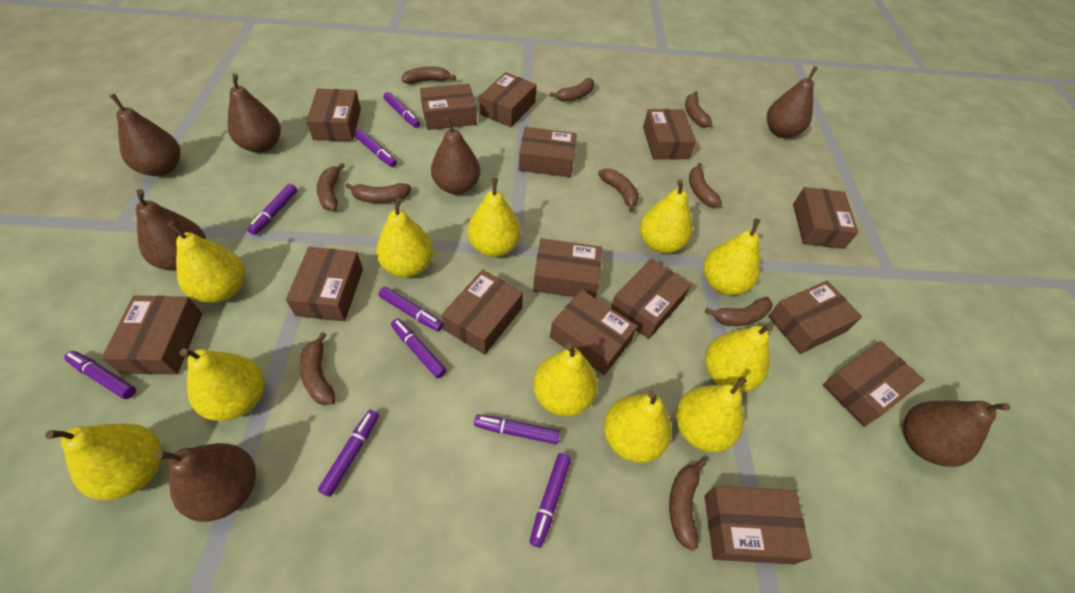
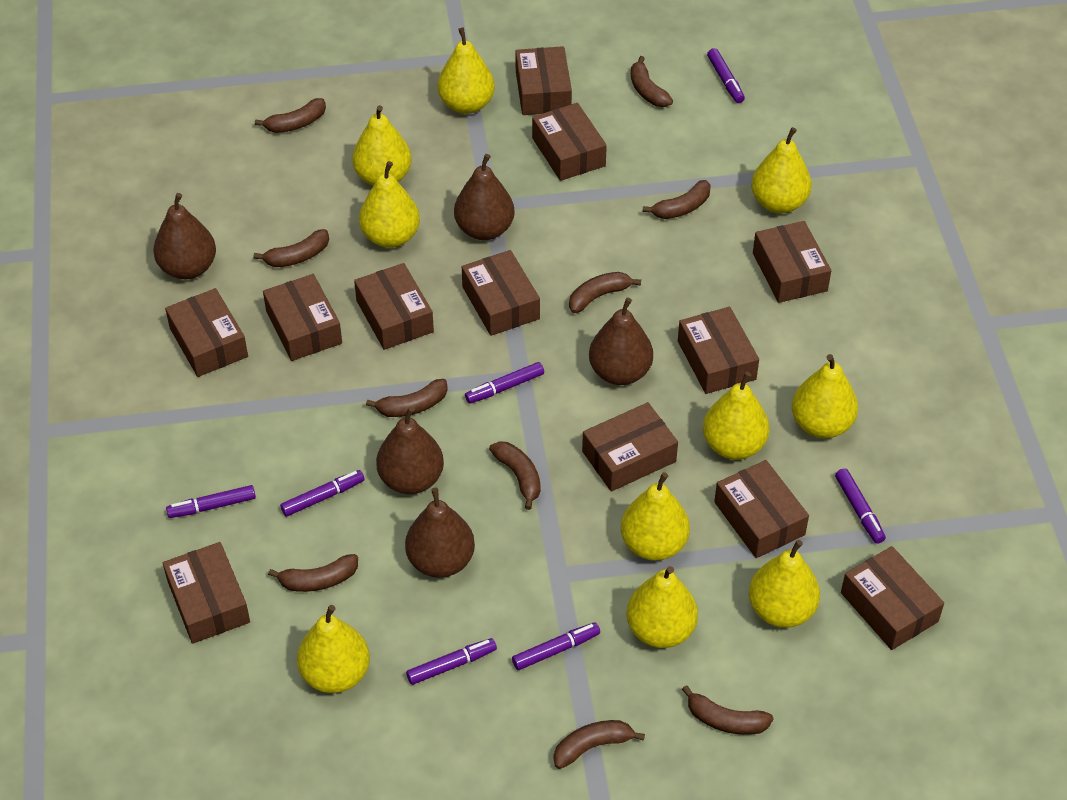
brown box: [101,296,202,374] [286,247,363,321] [306,89,361,141] [420,84,477,130] [442,269,523,355] [479,72,537,127] [519,127,577,177] [533,238,602,298] [550,290,637,375] [611,258,691,339] [643,109,696,160] [705,486,812,564] [768,280,862,354] [793,187,858,249] [823,341,925,427] = 15 -> [163,542,250,644] [165,288,248,377] [263,274,342,361] [354,263,434,350] [462,250,540,336] [515,46,572,115] [532,103,607,181] [582,402,678,492] [678,307,759,394] [714,460,809,558] [753,221,831,303] [841,546,944,650] = 12
brown pear: [110,94,181,176] [136,189,206,271] [156,443,256,522] [228,74,281,153] [431,117,480,195] [767,66,818,138] [903,400,1010,467] = 7 -> [153,193,216,279] [376,407,444,494] [405,488,475,578] [454,154,515,240] [589,298,653,385] = 5
purple marker: [64,351,136,399] [247,184,297,235] [318,410,379,497] [355,129,397,167] [378,287,443,332] [383,92,420,128] [391,318,447,378] [474,414,560,444] [530,453,571,548] = 9 -> [166,485,256,518] [280,470,364,517] [406,638,497,685] [465,362,544,404] [512,622,600,670] [707,48,745,103] [835,468,886,544] = 7
yellow pear: [45,424,162,500] [168,221,245,303] [180,348,264,421] [376,198,434,277] [468,178,521,257] [533,343,598,416] [604,390,672,463] [640,179,692,253] [676,376,747,452] [703,219,760,295] [705,324,774,392] = 11 -> [297,605,370,693] [352,105,412,186] [359,161,420,248] [438,28,495,114] [621,472,690,561] [626,566,698,648] [703,372,770,460] [749,540,820,628] [751,127,812,213] [792,354,858,438] = 10

